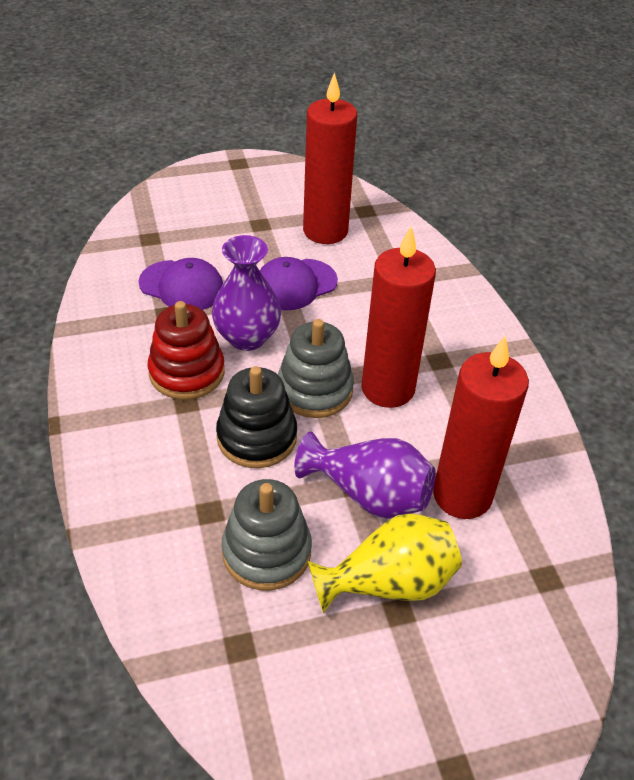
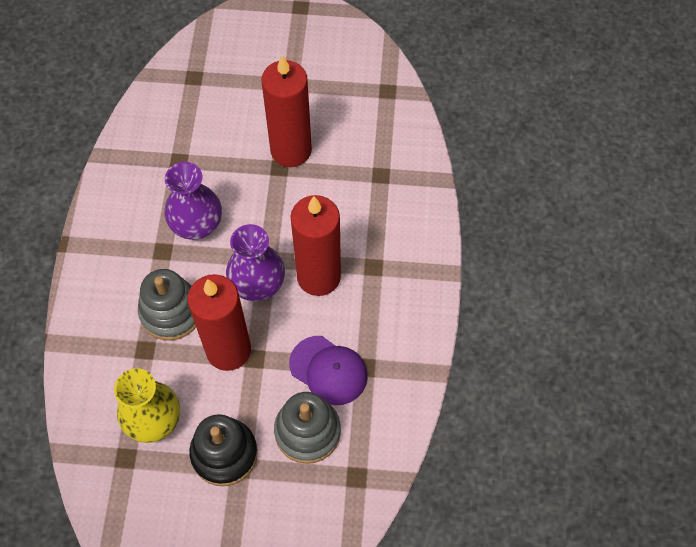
purple cap: [139,258,223,310] [260,257,338,310] = 2 -> [289,336,368,405] = 1
red stacking toy: [148,301,225,400] = 1 -> none = 0

